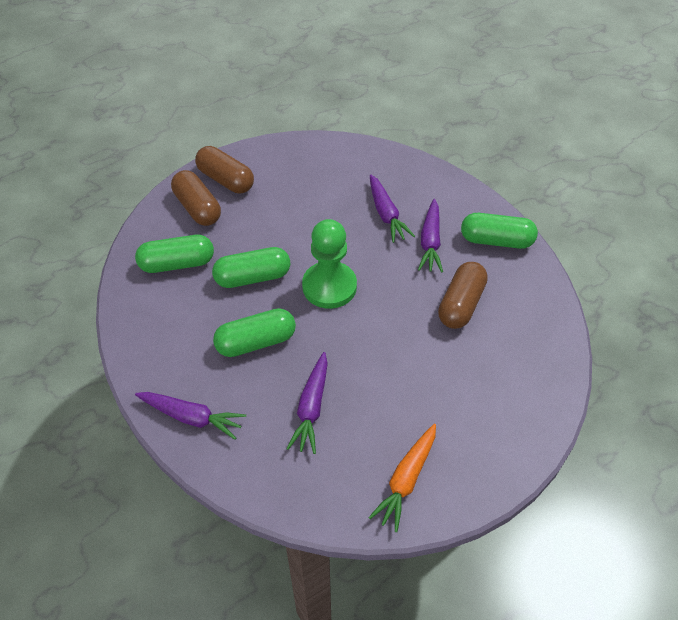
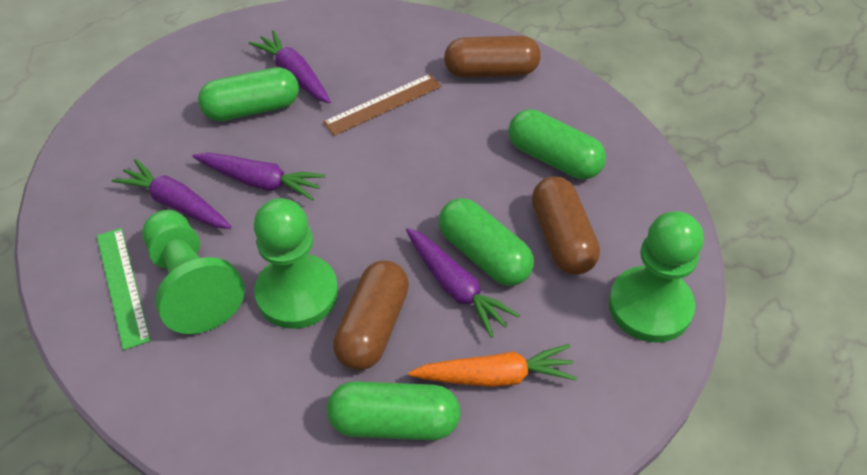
brown ruler: none = 0 -> [323,74,441,136] = 1
green pawn: [302,219,357,309] = 1 -> [142,210,245,334] [254,198,338,329] [609,211,704,342] = 3
green ruler: none = 0 -> [97,228,151,350] = 1

